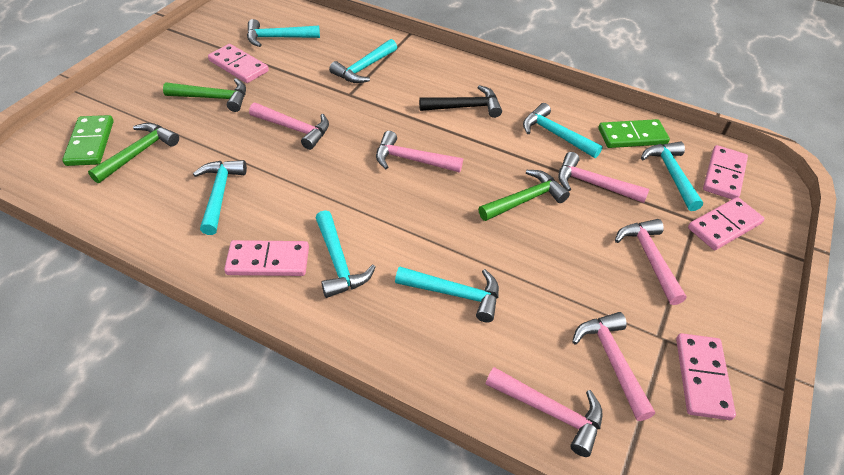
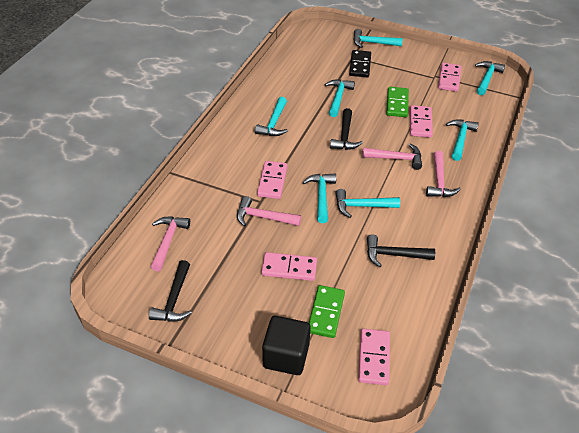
black cube: none = 0 -> [262,316,311,375] = 1
black domino: none = 0 -> [349,50,371,77] = 1
black hammer: [419,85,502,118] = 1 -> [149,260,192,321] [330,108,363,150] [367,235,435,267] = 3
green hammer: [88,123,179,183] [163,78,246,112] [479,170,570,221] = 3 -> none = 0
pink hammer: [249,103,329,150] [376,131,463,173] [485,367,603,457] [558,152,649,203] [572,312,655,421] [615,219,687,305] = 6 -> [151,216,190,272] [237,196,301,227] [362,144,422,170] [426,151,461,197] = 4

